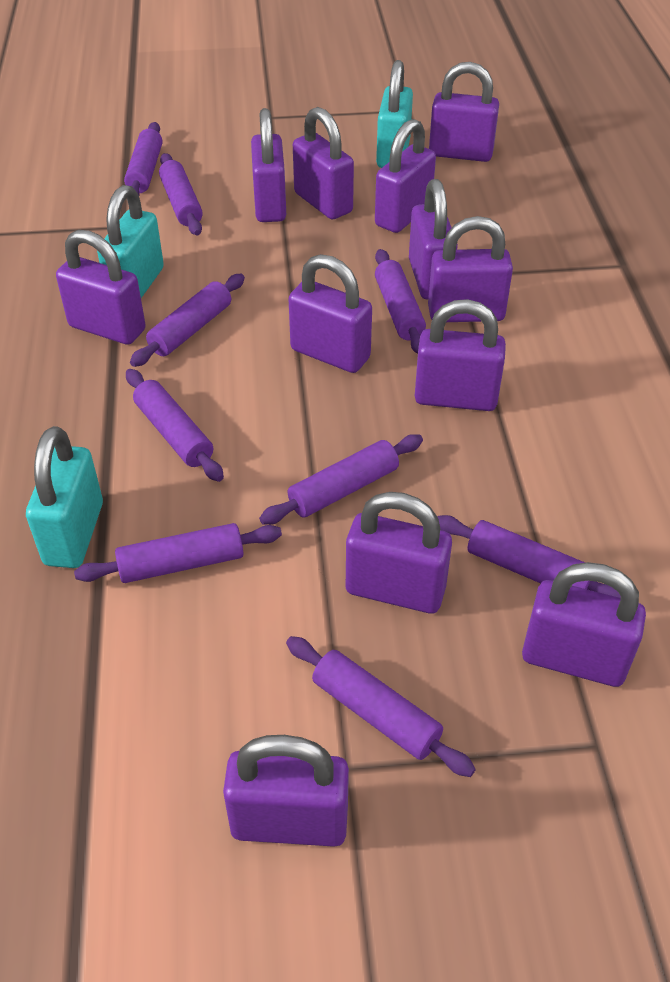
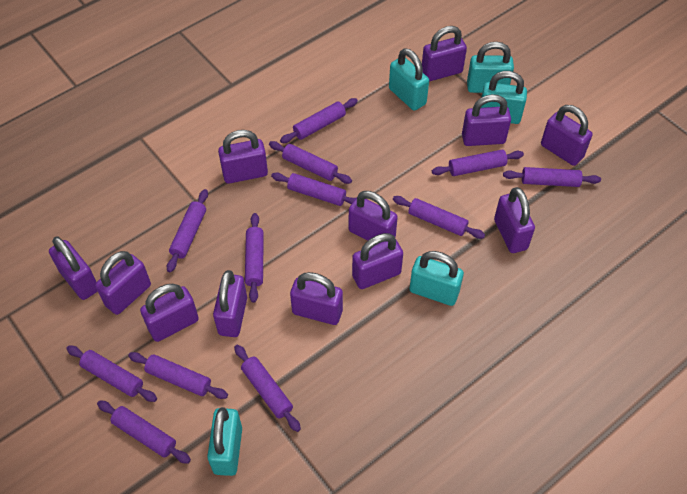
purple rolling pin: [74,523,282,583] [124,122,163,195] [126,369,224,482] [130,274,245,367] [159,153,203,235] [259,434,423,525] [286,636,476,777] [375,249,426,354] [437,515,621,598] = 9 -> [66,346,157,402] [97,400,191,464] [128,352,228,399] [167,189,208,272] [234,345,301,432] [245,213,264,303] [269,141,352,184] [271,172,356,206] [280,98,358,143] [393,196,485,239] [432,150,524,176] [503,167,601,187] = 12
turquoise padlock: [26,426,103,568] [97,185,164,298] [376,60,413,168] = 3 -> [207,407,242,476] [389,48,429,111] [410,251,464,306] [467,42,514,93] [481,71,527,124] = 5

